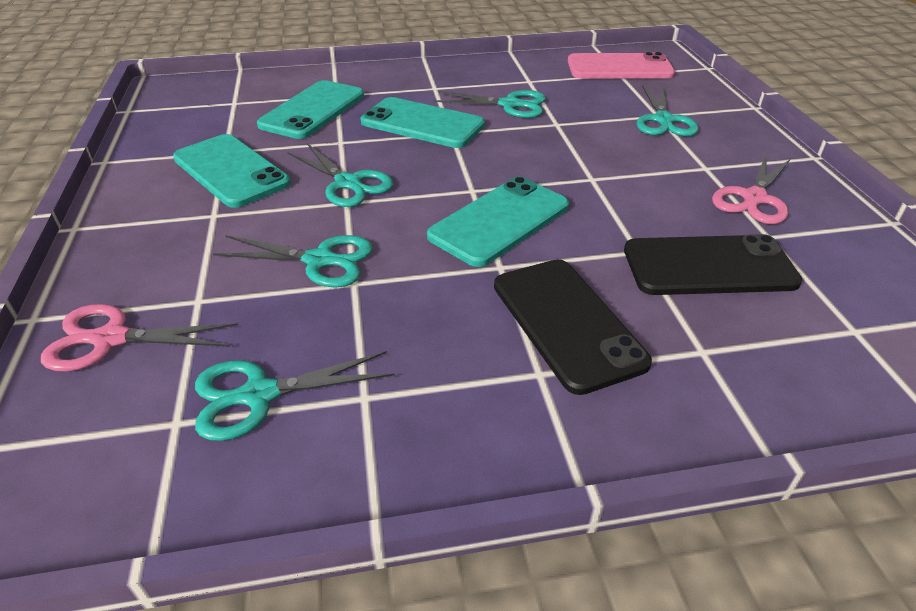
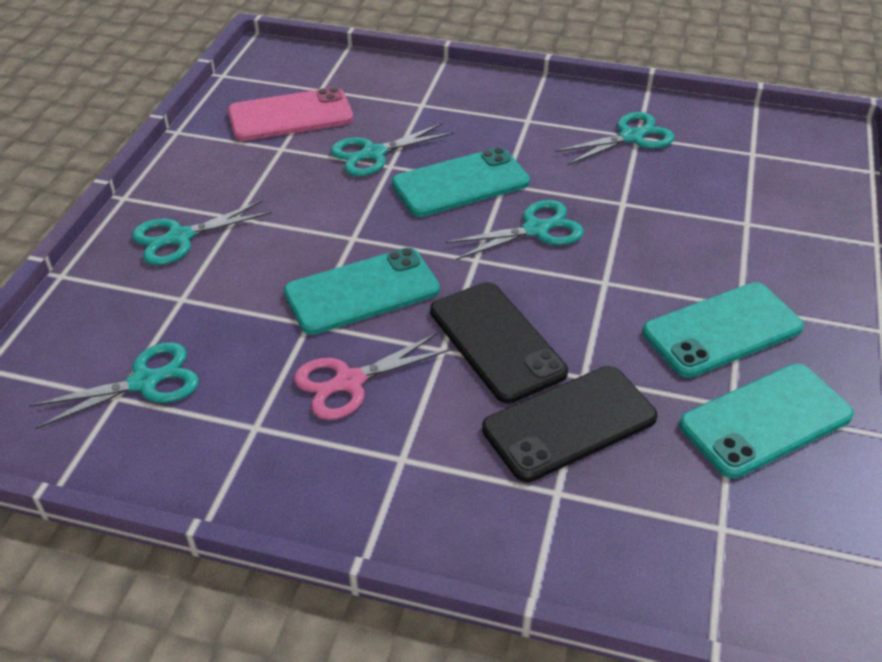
pink scissors: [41,304,238,371] [712,155,791,224] = 2 -> [294,333,451,420] = 1

